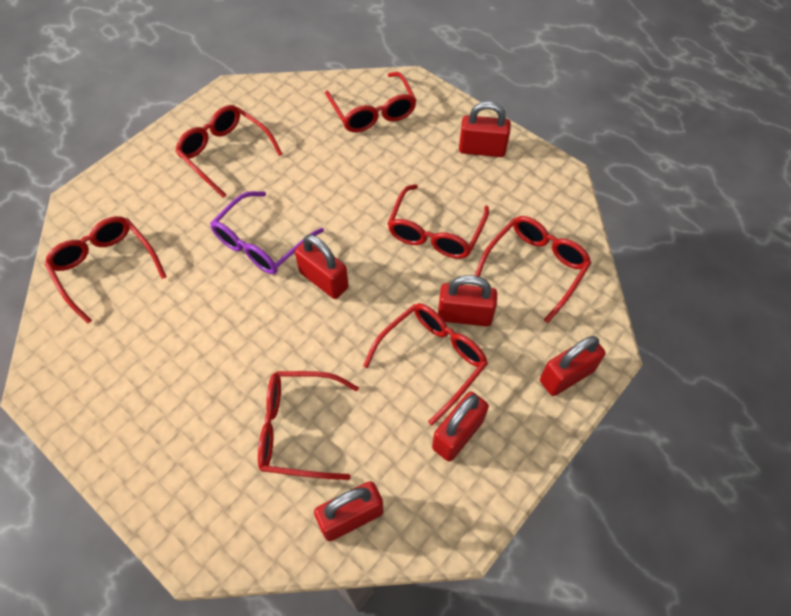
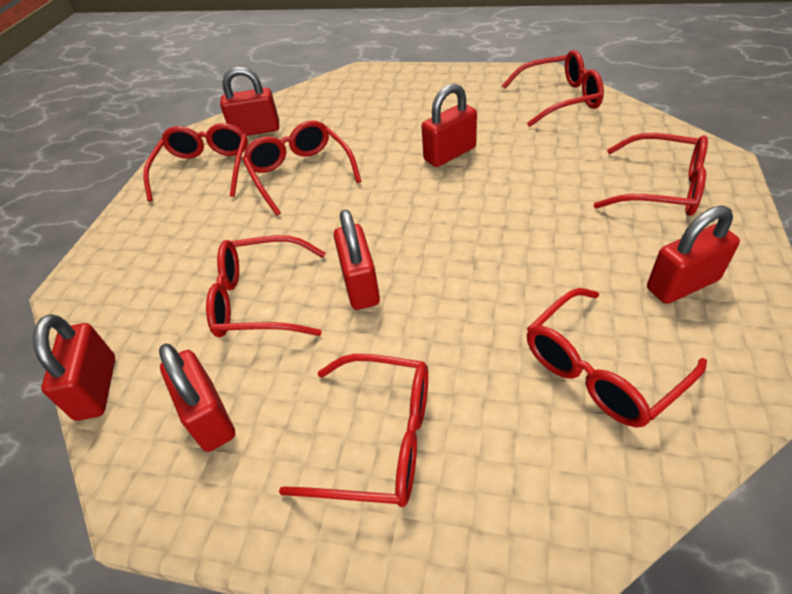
purple glasses: [210,191,324,274] = 1 -> none = 0

